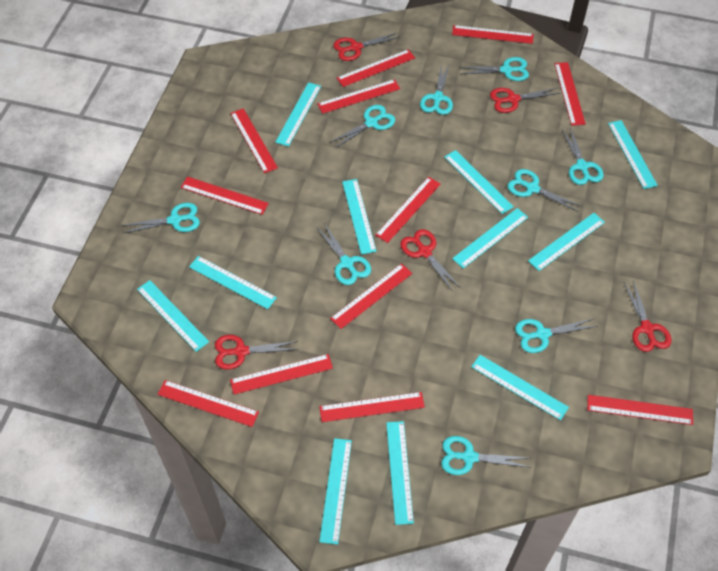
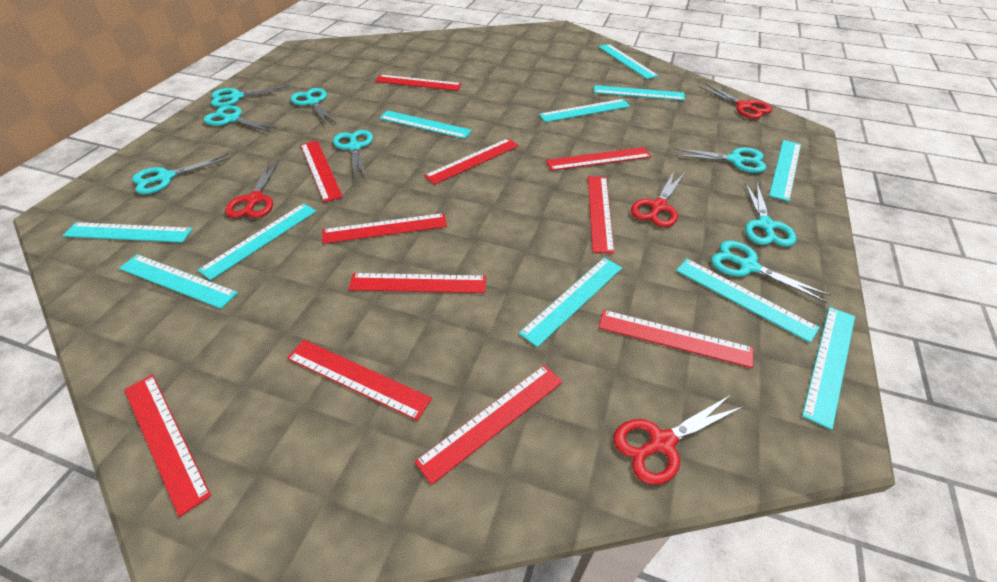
red ruler: [157,380,259,427] [181,177,269,215] [230,108,278,173] [230,354,333,394] [317,79,400,114] [319,392,425,422] [330,263,412,329] [337,49,415,87] [375,177,441,243] [452,25,534,44] [554,62,586,126] [587,395,693,425] = 12 -> [124,375,211,517] [287,340,432,421] [301,141,343,202] [322,213,447,244] [348,273,486,293] [375,75,462,91] [415,365,563,485] [424,138,519,185] [546,147,652,171] [588,176,614,254] [599,310,753,368] = 11
red scissors: [215,335,299,370] [333,33,400,61] [400,229,460,290] [490,88,561,113] [624,281,672,352] = 5 -> [225,160,279,218] [613,395,744,485] [631,171,685,227] [699,83,772,119] = 4
turquoise scissors: [121,203,200,233] [317,223,371,285] [330,105,395,148] [420,64,453,115] [441,436,529,475] [459,57,529,81] [508,169,582,212] [515,318,597,353] [562,127,604,185] = 9 -> [132,154,230,194] [204,105,278,132] [211,86,290,107] [291,88,336,125] [333,130,373,178] [674,147,766,173] [711,240,830,303] [745,182,796,247] = 8

